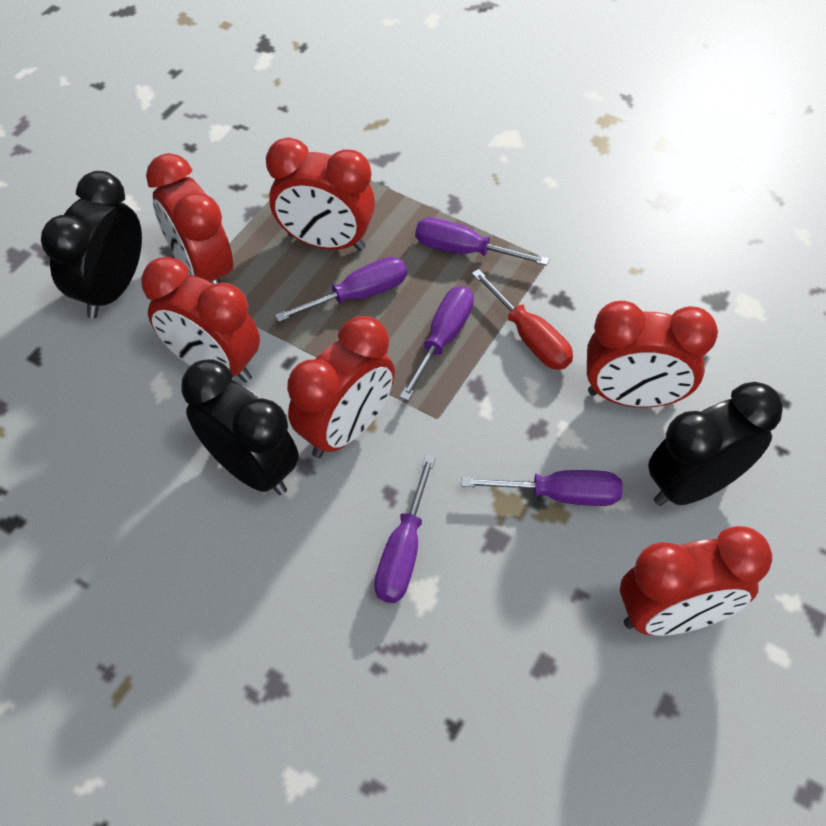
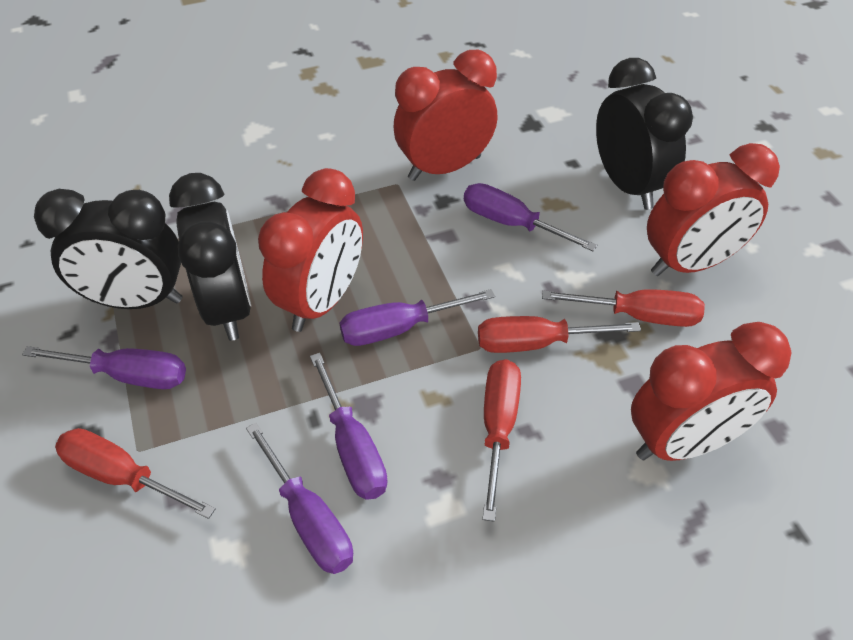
red clock: [141,257,260,383] [146,153,233,284] [266,137,375,251] [287,316,395,458] [587,301,718,408] [620,526,772,636] = 6 -> [258,168,363,332] [394,50,497,181] [631,322,792,461] [647,143,780,276] = 4
red screwdriver: [472,269,573,370] = 1 -> [55,428,216,519] [478,316,641,353] [482,359,521,522] [542,289,705,327] = 4

